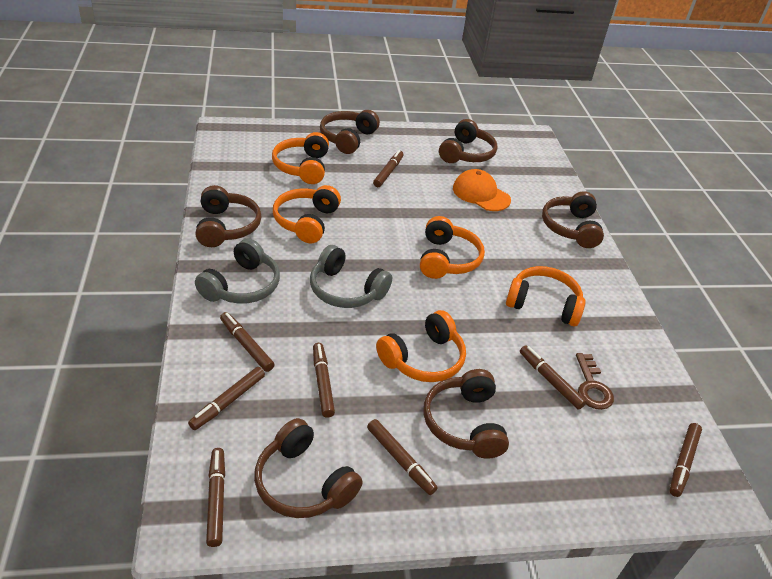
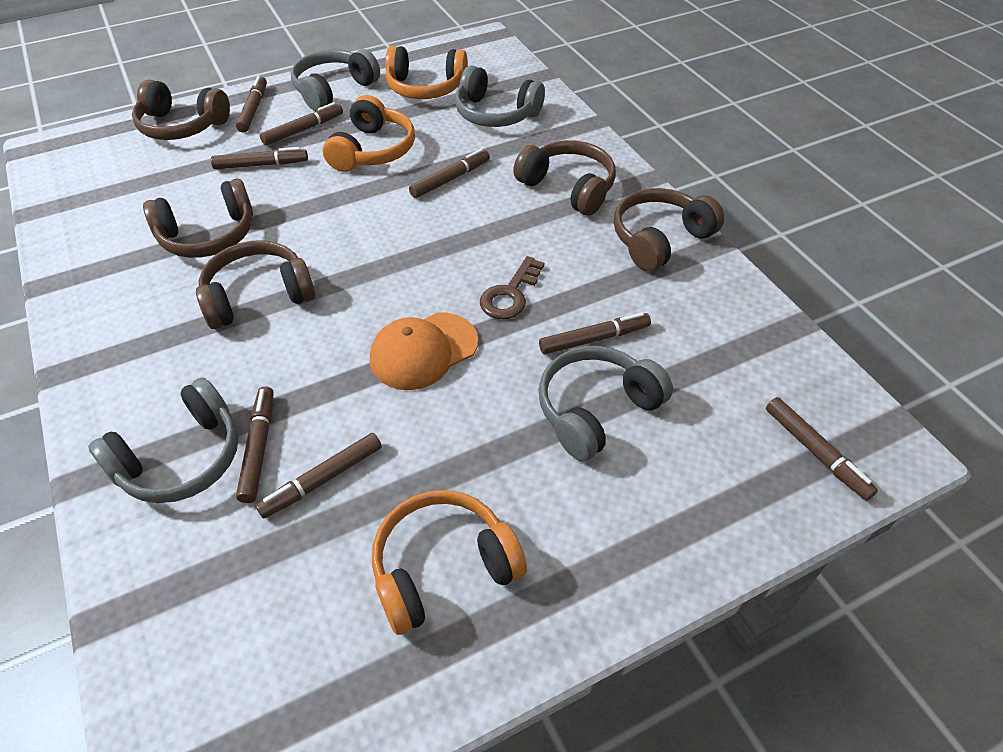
brown headphones: [195,185,262,247] [254,418,363,518] [320,110,380,154] [423,369,509,459] [439,119,498,163] [542,191,604,248] = 6 -> [132,80,230,140] [143,179,253,258] [196,240,315,329] [513,140,616,216] [614,188,724,271] = 5
grey headphones: [195,238,280,304] [310,245,392,308] = 2 -> [88,377,239,503] [291,49,380,111] [455,65,545,127] [538,346,673,461] = 4
orange headphones: [272,132,329,184] [273,185,341,244] [376,310,466,382] [420,216,485,279] [506,266,586,326] = 5 -> [323,95,415,172] [372,490,527,635] [385,46,468,99] = 3

